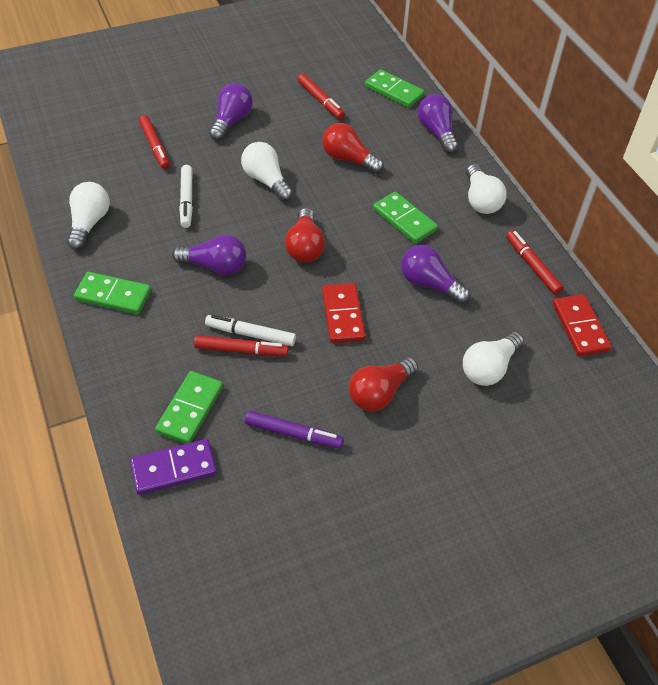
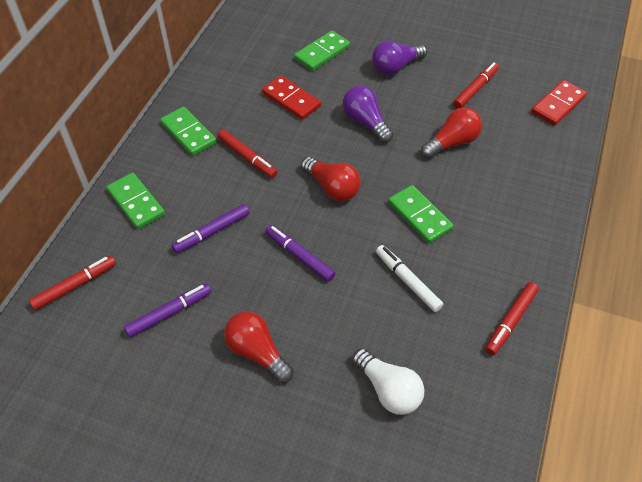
purple domino: [130,439,217,495] = 1 -> none = 0
purple light bulb: [172,234,246,275] [209,83,253,141] [401,245,470,304] [418,94,458,153] = 4 -> [343,86,393,143] [372,41,427,75] = 2
purple marker: [245,411,344,448] = 1 -> [124,283,211,338] [172,204,250,253] [265,225,335,282] = 3
white light bulb: [67,182,110,250] [241,142,293,201] [463,332,524,386] [466,164,507,214] = 4 -> [352,348,424,415] = 1
white marker: [179,165,193,228] [205,315,296,346] = 2 -> [376,245,443,312] = 1

